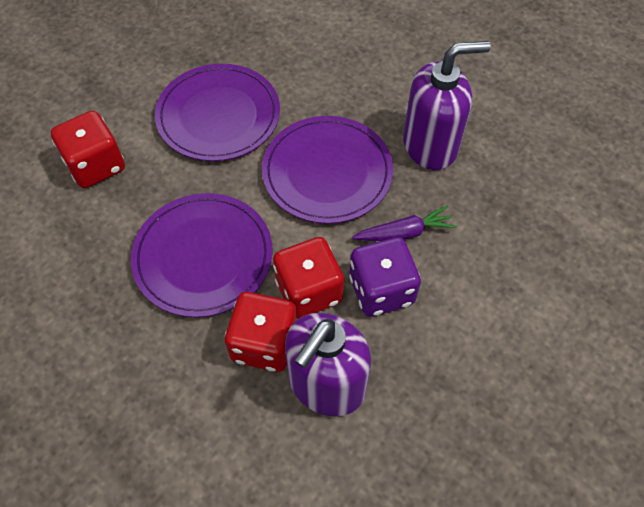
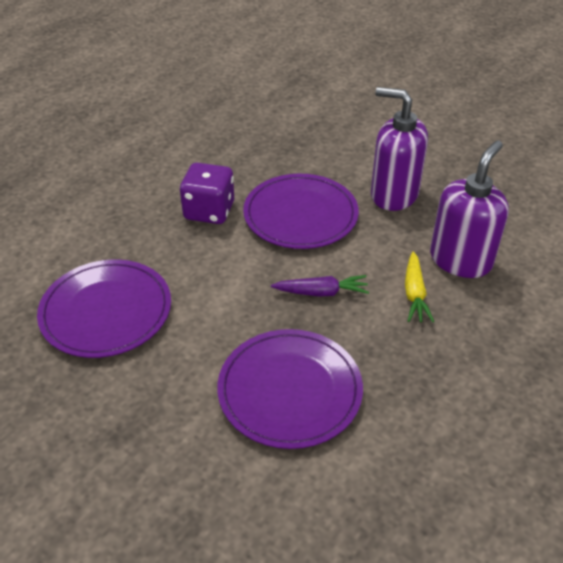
red dice: [51,111,125,188] [225,292,297,372] [273,237,344,319] = 3 -> none = 0
yellow carrot: none = 0 -> [405,252,434,322] = 1

